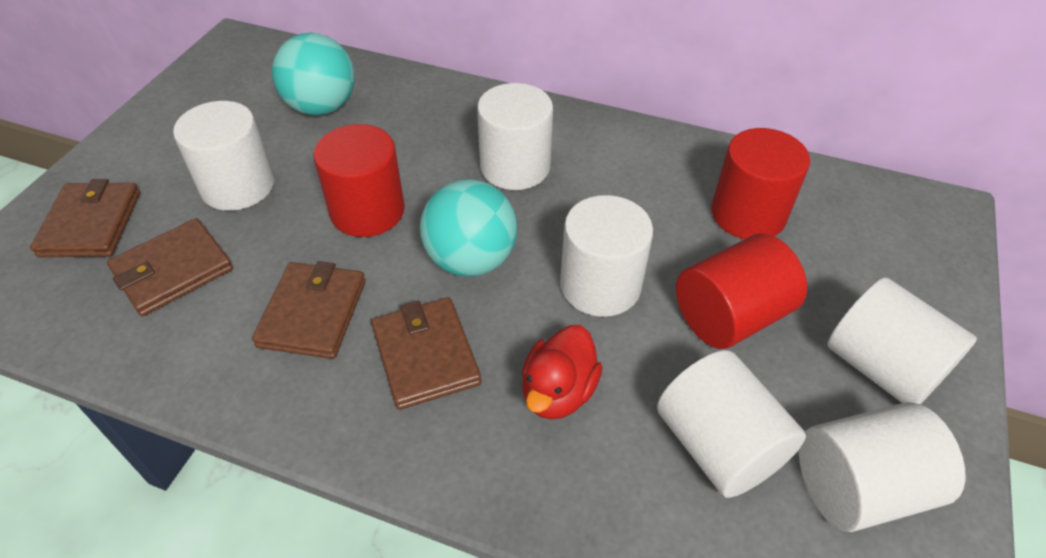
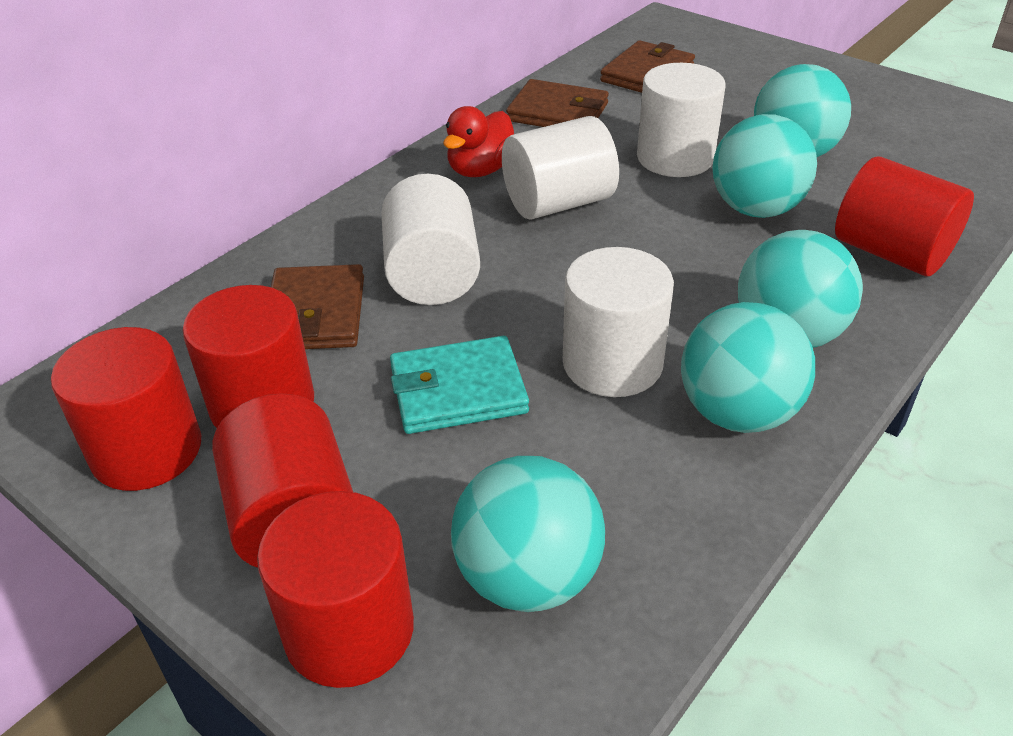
brown wallet: [30,179,140,257] [107,218,233,316] [252,261,366,359] [371,297,481,410] = 4 -> [271,264,364,349] [506,79,609,127] [600,40,695,93] = 3
red cylinder: [313,124,405,237] [676,234,807,349] [711,128,810,239] = 3 -> [51,327,201,491] [183,285,314,428] [212,393,353,568] [257,491,414,688] [835,157,974,276] = 5
turquoise ball: [272,33,355,115] [420,179,517,277] = 2 -> [451,456,605,612] [681,302,815,433] [712,114,817,218] [738,230,863,348] [754,64,851,157] = 5
turquoise wallet: none = 0 -> [390,336,529,434] = 1
white cylinder: [173,101,274,211] [477,83,553,190] [560,195,653,317] [657,350,806,498] [799,402,966,532] [827,278,977,404] = 6 -> [381,174,480,305] [502,116,619,220] [563,247,674,397] [637,63,725,177] = 4

